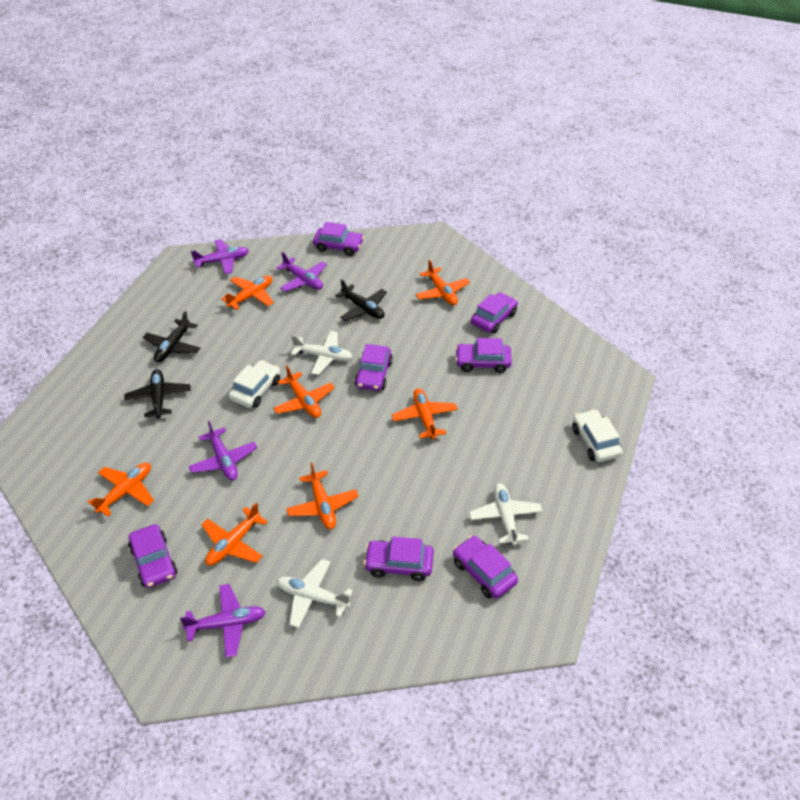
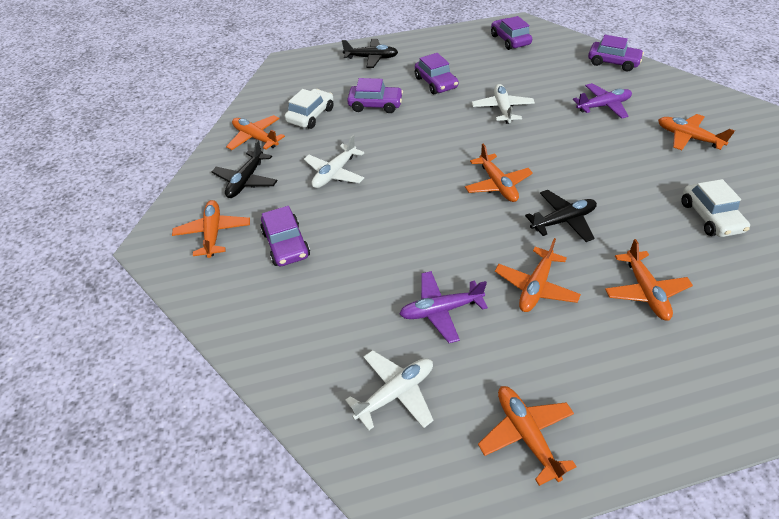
purple car: [128,524,177,588] [313,222,364,256] [354,344,393,391] [364,537,434,581] [453,536,518,599] [455,338,512,373] [471,292,518,334] = 7 -> [260,206,310,266] [347,78,403,113] [415,53,459,94] [491,16,532,50] [588,35,644,71] = 5
purple plane: [180,584,266,658] [189,421,257,480] [191,239,249,274] [276,252,327,291] = 4 -> [400,271,488,343] [573,83,632,119] = 2

